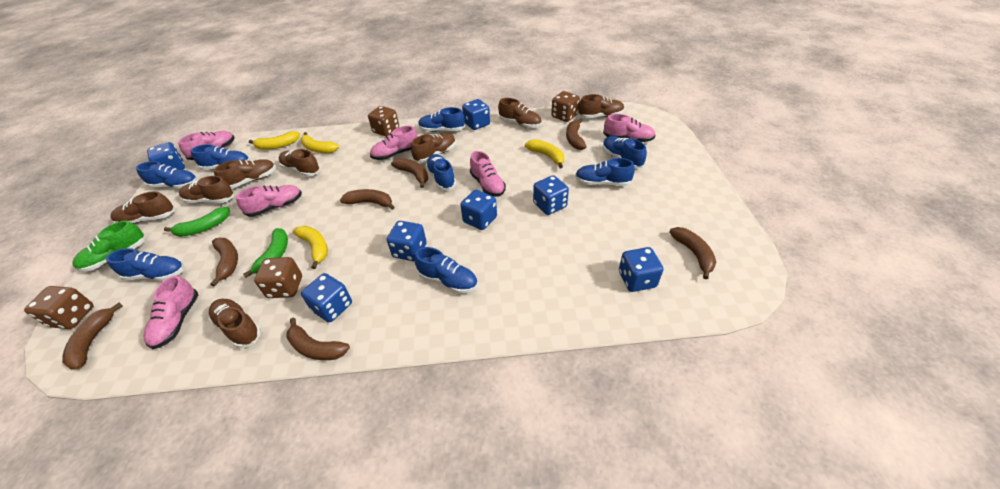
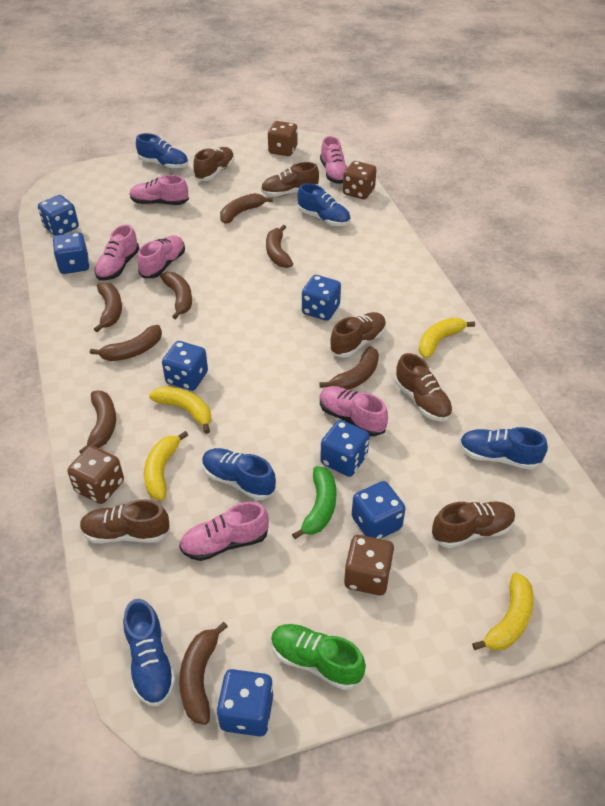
blue shoe: [106,248,184,281] [136,161,197,188] [191,144,250,170] [414,247,478,293] [418,107,465,132] [426,154,456,190] [575,158,635,186] [602,136,647,169] = 8 -> [123,599,176,707] [136,133,188,169] [202,448,276,500] [297,183,351,226] [459,427,548,470] = 5
brown banana: [62,303,123,369] [210,238,238,287] [286,318,350,360] [340,189,395,210] [391,158,428,188] [566,119,587,150] [669,227,716,279] = 7 -> [79,391,116,453] [90,325,162,361] [94,282,122,332] [160,271,192,319] [179,622,228,725] [220,193,273,224] [266,225,293,268] [319,346,379,390] = 8
brown shoe: [110,191,175,224] [179,176,234,203] [208,299,261,348] [214,159,276,189] [279,149,321,177] [411,133,456,163] [498,98,542,128] [578,94,625,118] = 8 -> [80,499,170,544] [193,147,234,181] [261,162,319,197] [330,312,386,358] [395,353,453,421] [432,502,515,548] = 6
green banana: [164,207,230,237] [243,228,288,278] = 2 -> [292,466,337,539] = 1

